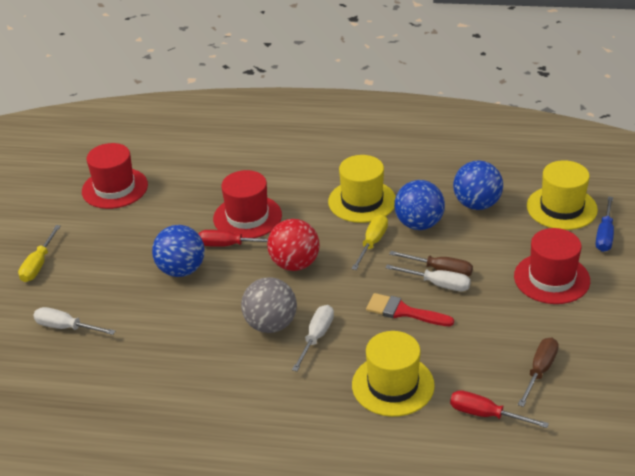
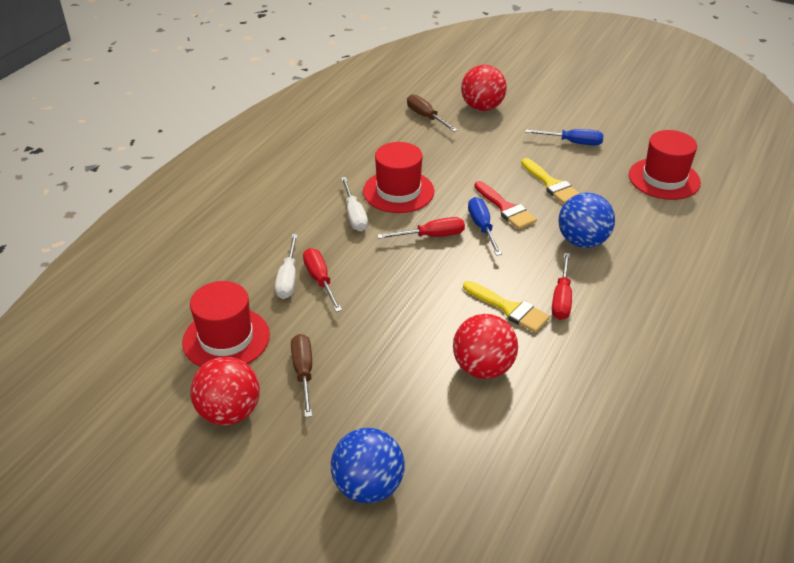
blue ball: [152,225,205,277] [394,180,445,230] [453,160,503,210] = 3 -> [331,428,405,504] [558,193,615,248] = 2
blue screwdriver: [596,196,614,252] = 1 -> [468,197,502,256] [525,129,604,145] = 2
grey ball: [241,277,297,333] = 1 -> none = 0
red ball: [267,219,320,271] = 1 -> [190,357,260,425] [453,314,518,379] [461,65,507,111] = 3
red screwdriver: [198,230,268,247] [450,390,549,428] = 2 -> [303,248,342,312] [377,217,465,239] [552,253,572,320] = 3
white screwdriver: [33,307,115,335] [292,305,334,371] [386,264,471,291] = 3 -> [275,234,298,299] [341,177,368,231] = 2
yellow brush: none = 0 -> [463,281,550,333] [521,158,580,204] = 2
yellow hat: [328,155,396,223] [352,331,435,417] [527,160,598,230] = 3 -> none = 0
yellow screwdriver: [18,225,61,282] [351,215,388,270] = 2 -> none = 0

